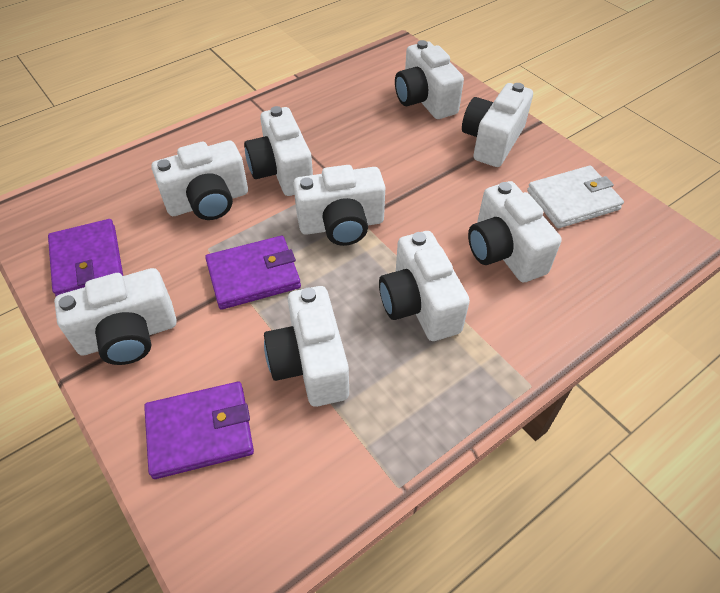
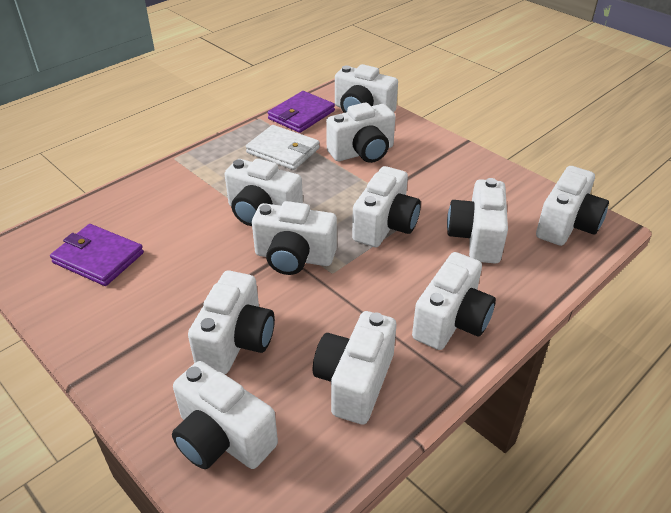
purple wallet: [48,219,123,296] [144,382,254,479] [205,236,301,310] = 3 -> [50,224,144,286] [268,91,335,133] = 2
white camera: [54,268,177,365] [151,141,248,220] [244,106,313,196] [264,286,349,407] [293,165,385,246] [379,231,470,341] [395,40,464,119] [462,83,533,167] [468,181,562,282] = 9 -> [172,361,278,469] [188,270,275,374] [225,158,303,226] [252,201,337,275] [313,311,396,424] [326,102,395,163] [335,64,398,113] [352,166,421,247] [412,252,496,350] [447,178,508,264] [536,166,609,246] = 11

